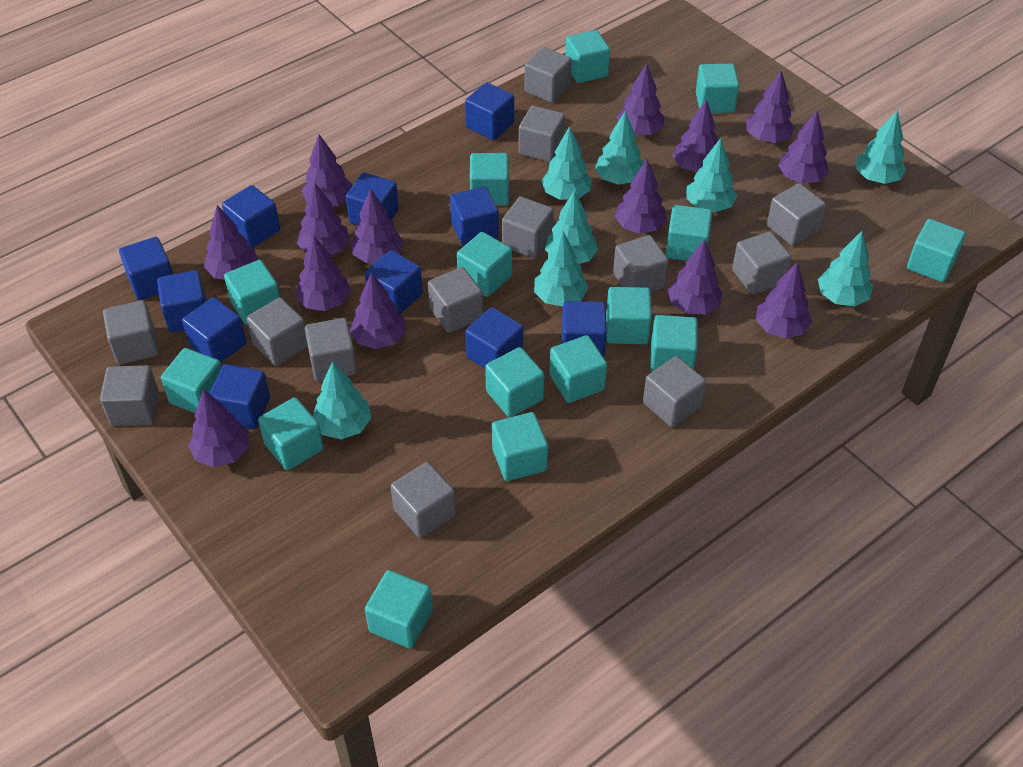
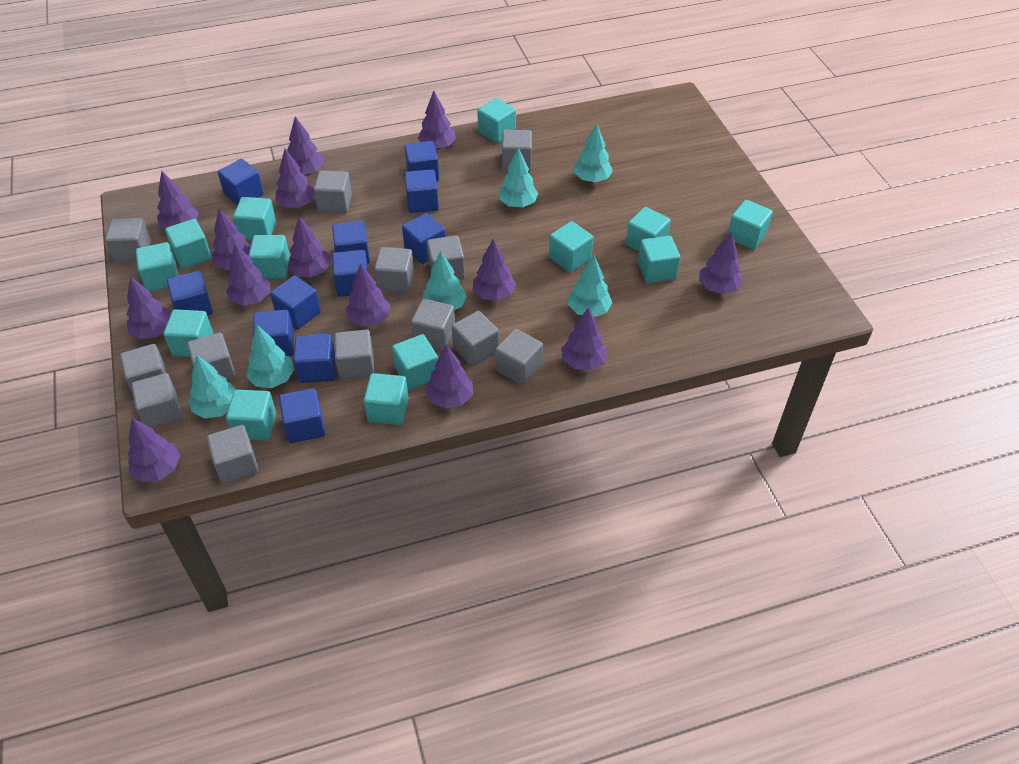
turquoise cube: [161,348,222,413] [224,260,280,325] [258,397,324,470] [365,570,433,649] [457,232,512,297] [470,153,509,205] [485,347,545,417] [492,412,548,481] [549,335,607,403] [565,30,610,83] [606,287,652,344] [650,315,698,372] [665,205,712,261] [696,63,739,113] [907,219,966,282] = 15 -> [136,242,178,292] [163,309,213,357] [165,219,212,269] [226,390,276,441] [233,197,276,240] [248,235,290,279] [364,373,409,425] [392,334,438,390] [477,98,516,143] [549,221,593,273] [626,207,671,252] [638,236,680,283] [727,200,773,249] = 13
turquoise tree: [313,361,372,440] [534,231,588,306] [541,126,592,200] [545,190,598,264] [595,111,644,185] [687,138,737,212] [818,231,873,306] [856,110,906,184] = 8 -> [189,354,236,419] [246,325,294,388] [423,251,467,310] [498,147,538,207] [568,255,612,317] [574,123,613,182] = 6

